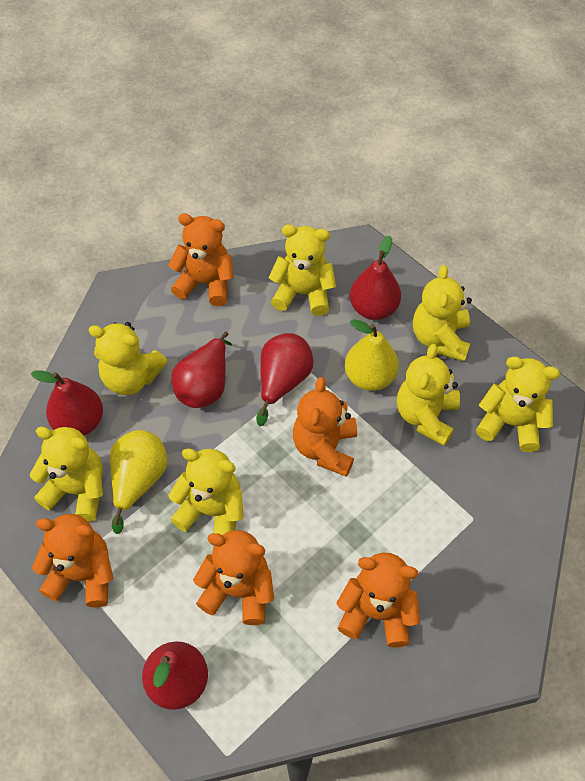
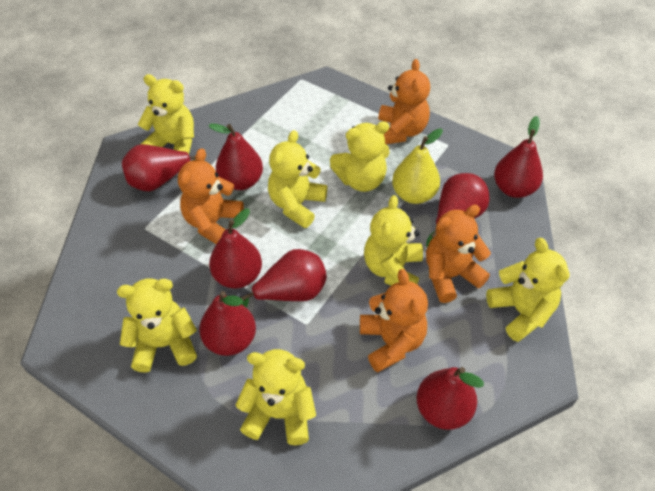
orange teddy bear: [32,514,114,608] [168,213,234,306] [193,530,274,625] [293,377,357,477] [337,553,420,648] = 5 -> [178,148,244,244] [360,269,428,373] [378,59,430,144] [426,205,491,303] = 4
red pear: [31,370,103,436] [142,641,208,710] [171,332,232,408] [256,333,314,426] [350,236,401,320] = 5 -> [122,144,196,191] [199,291,256,356] [208,124,263,190] [209,209,262,289] [241,249,327,308] [417,367,484,430] [426,173,489,247] [494,116,543,198] = 8
yellow pear: [110,430,167,534] [345,319,399,391] = 2 -> [392,129,443,204] = 1

